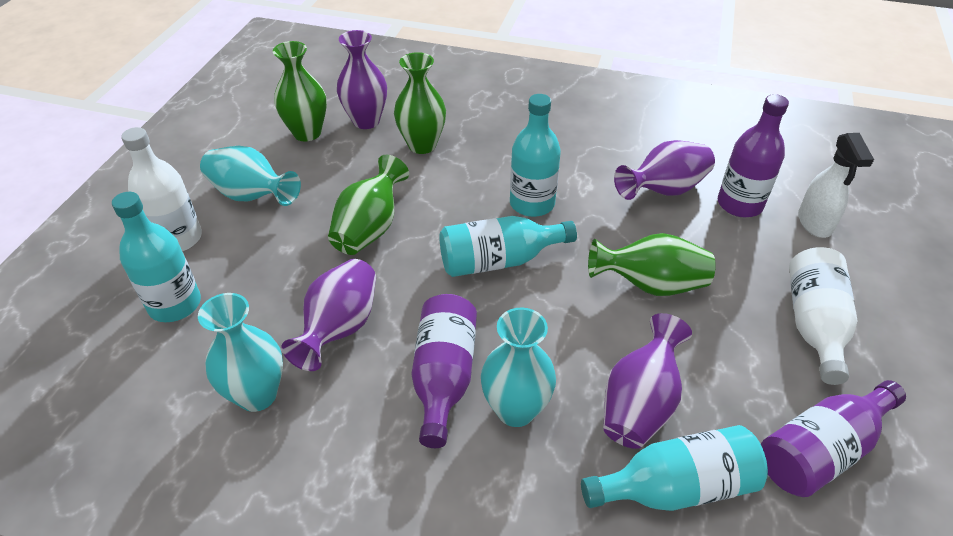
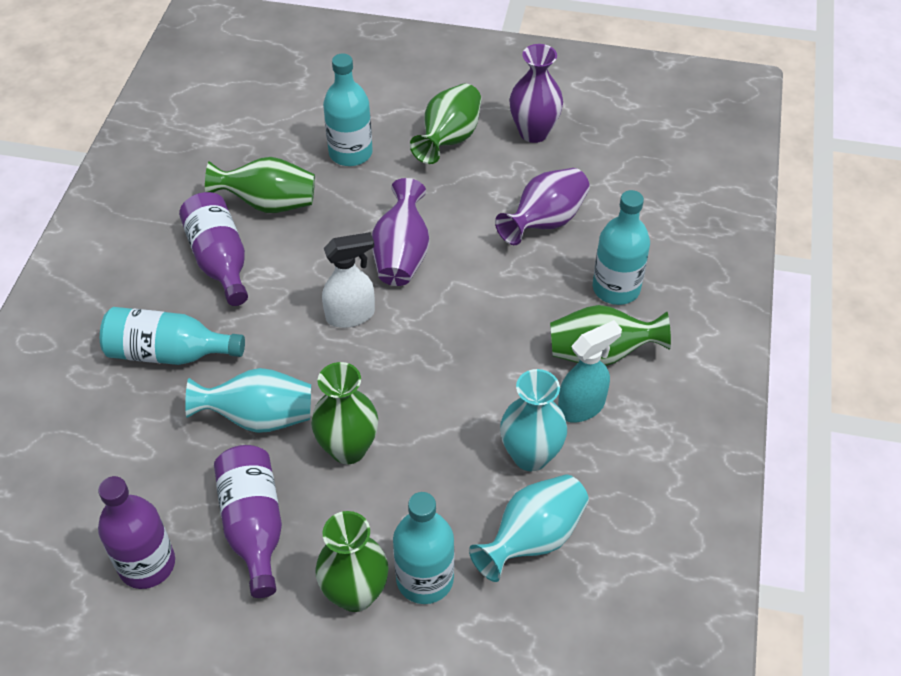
green vase: [273,41,327,141] [328,155,409,255] [394,52,446,154] [588,233,716,296] = 4 -> [205,157,315,213] [311,362,378,464] [315,511,389,612] [410,83,481,164] [550,305,671,366] = 5
purple vase: [281,259,376,371] [337,30,387,129] [603,313,692,449] [614,140,715,200] = 4 -> [372,178,430,286] [495,168,590,245] [509,44,563,143] = 3
turquoise spray bottle: none = 0 -> [558,320,622,422] = 1
white bottle: [121,127,202,252] [789,247,858,385] = 2 -> none = 0

